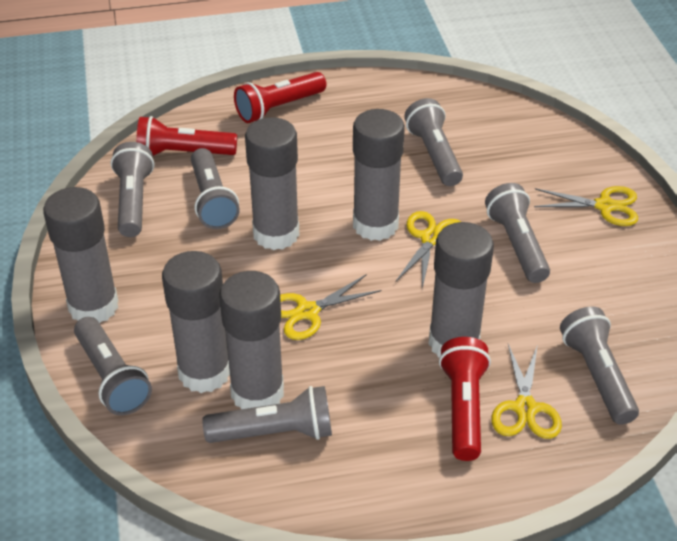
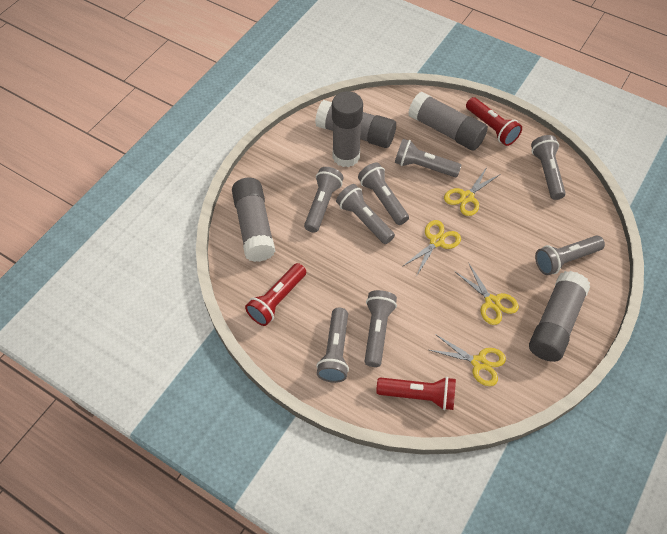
grey flashlight: [74,317,152,415] [111,142,154,237] [191,148,240,229] [202,386,332,443] [404,98,463,186] [485,183,550,283] [560,307,639,425] = 7 -> [304,167,344,233] [316,308,349,383] [336,184,395,244] [358,163,409,225] [364,290,397,367] [395,139,462,177] [531,135,566,200] [535,235,605,275] = 8
grey glue stick: [43,187,118,323] [162,251,230,393] [219,271,284,409] [245,117,299,250] [353,109,405,241] [429,222,494,358] = 6 -> [232,178,276,262] [315,100,396,148] [332,91,363,167] [408,91,488,150] [529,271,590,362] = 5

